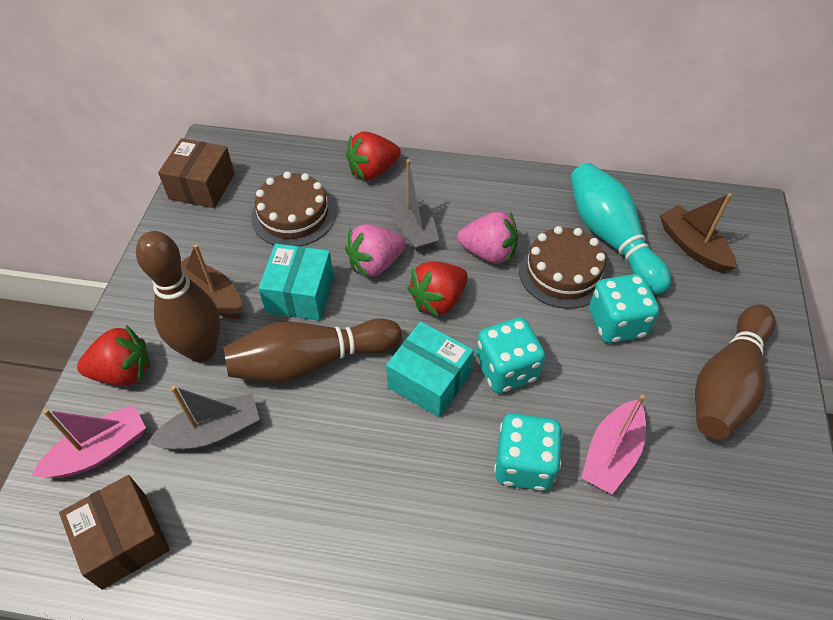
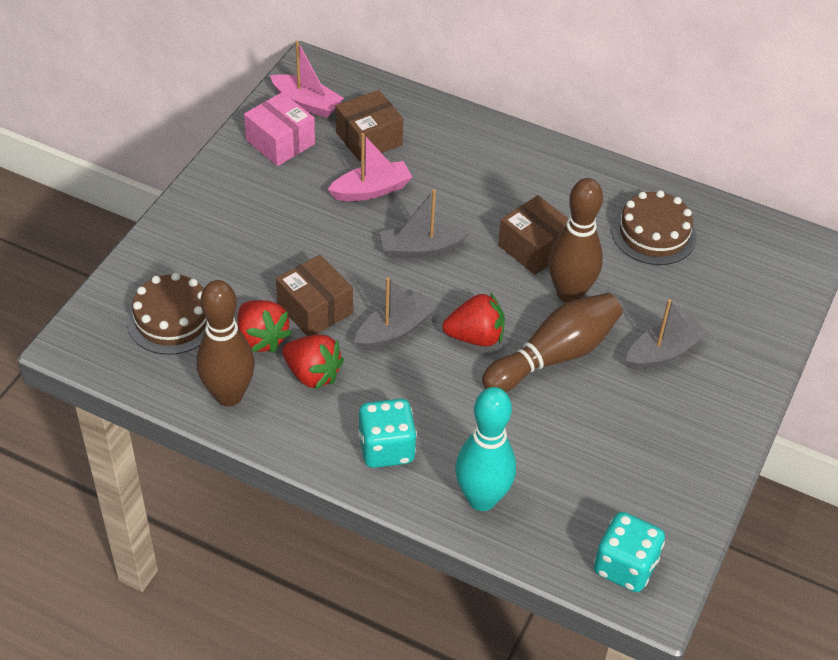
brown boat: [181,244,242,319] [660,193,737,273] = 2 -> none = 0
brown box: [59,475,170,590] [158,138,235,208] = 2 -> [276,255,353,336] [336,90,403,161] [498,195,569,275] = 3
grey boat: [147,386,260,451] [390,159,439,251] = 2 -> [354,277,437,350] [380,189,469,258] [626,299,708,370] = 3
pink box: none = 0 -> [244,92,315,166] = 1
pink strawberry: [345,224,406,278] [457,212,518,264] = 2 -> none = 0
turquoise box: [258,244,334,321] [386,321,474,417] = 2 -> none = 0
turquoise dice: [476,317,545,393] [494,413,563,491] [589,274,659,343] = 3 -> [358,399,417,468] [594,512,665,592] = 2

